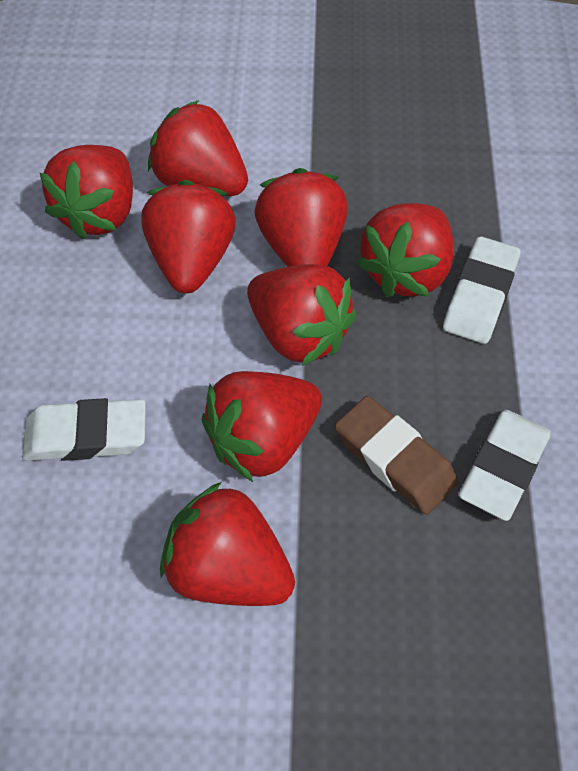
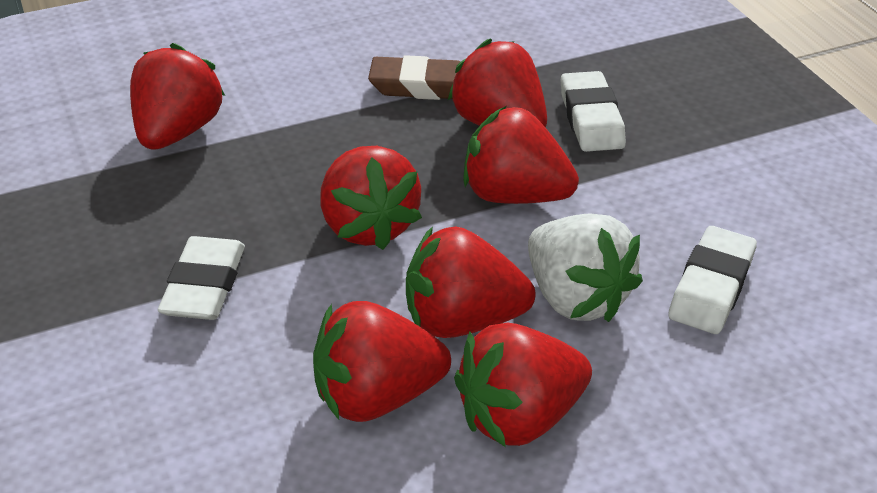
red strawberry: [40,145,133,240] [141,180,236,294] [148,100,248,196] [160,482,295,606] [202,371,322,482] [247,264,356,366] [255,168,348,267] [357,203,454,297] = 8 -> [130,43,225,150] [313,301,451,422] [320,146,422,250] [406,226,536,338] [448,38,547,127] [454,323,592,447] [463,106,579,204] = 7
white strawberry: none = 0 -> [528,213,643,322] = 1

